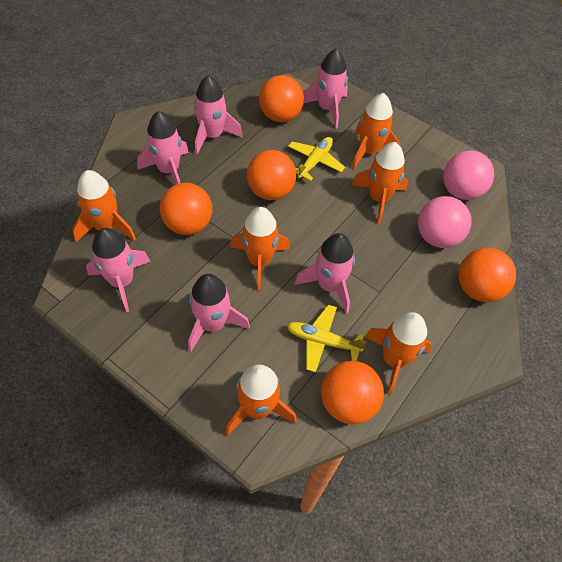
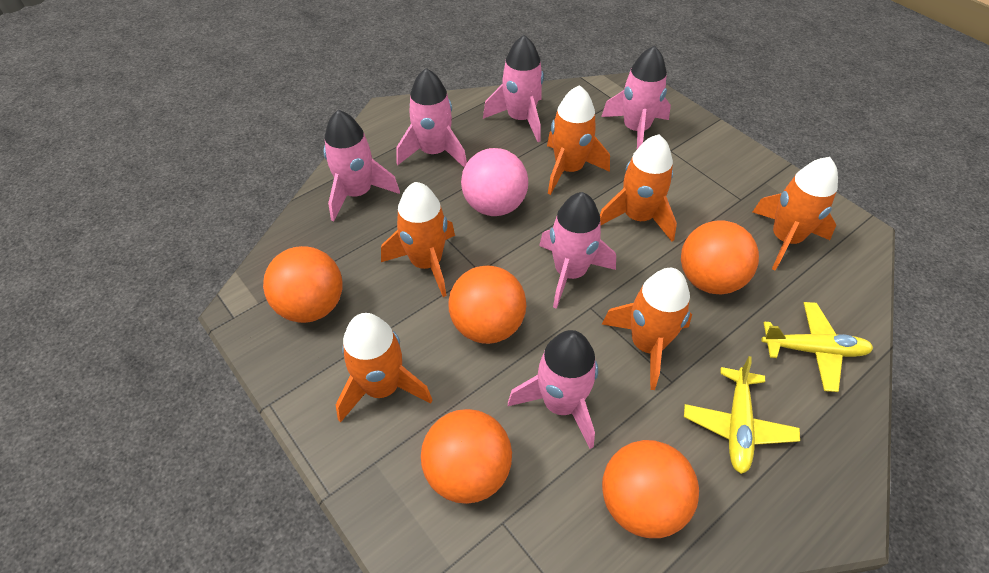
pink ball: [418,196,471,248] [443,150,494,200] = 2 -> [461,148,528,216] = 1

